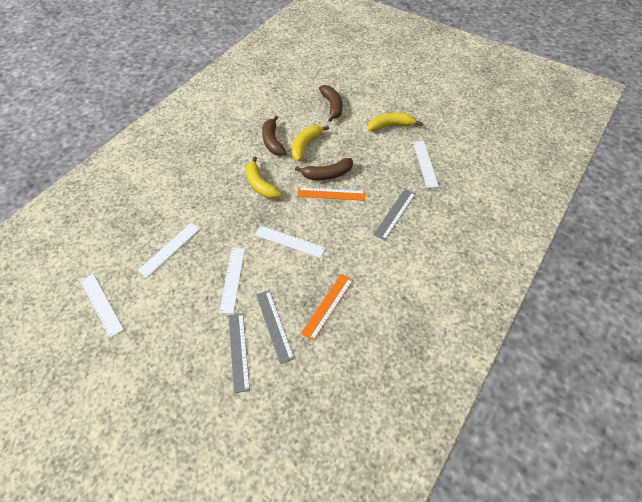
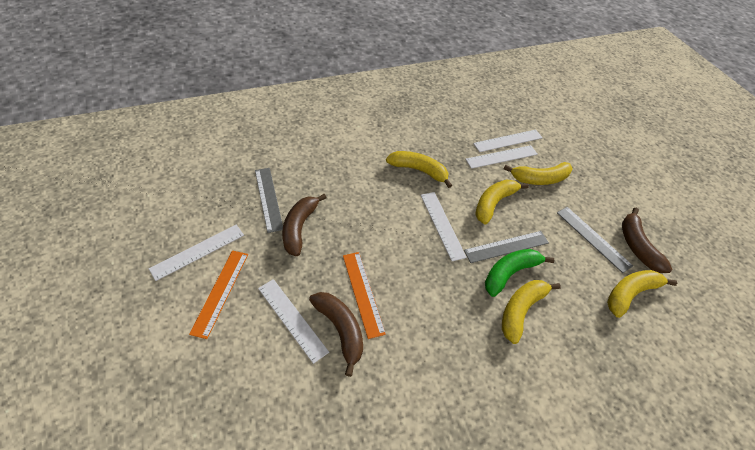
green banana: none = 0 -> [485,249,554,297] = 1
yellow banana: [246,157,282,199] [292,125,329,161] [368,113,422,131] = 3 -> [386,151,452,188] [475,179,529,225] [502,280,561,344] [504,162,573,185] [607,270,677,318] = 5

